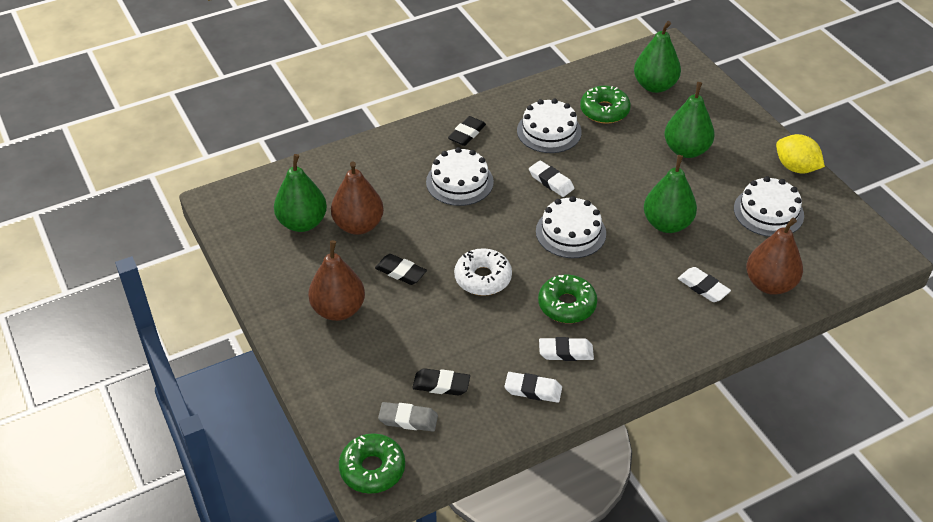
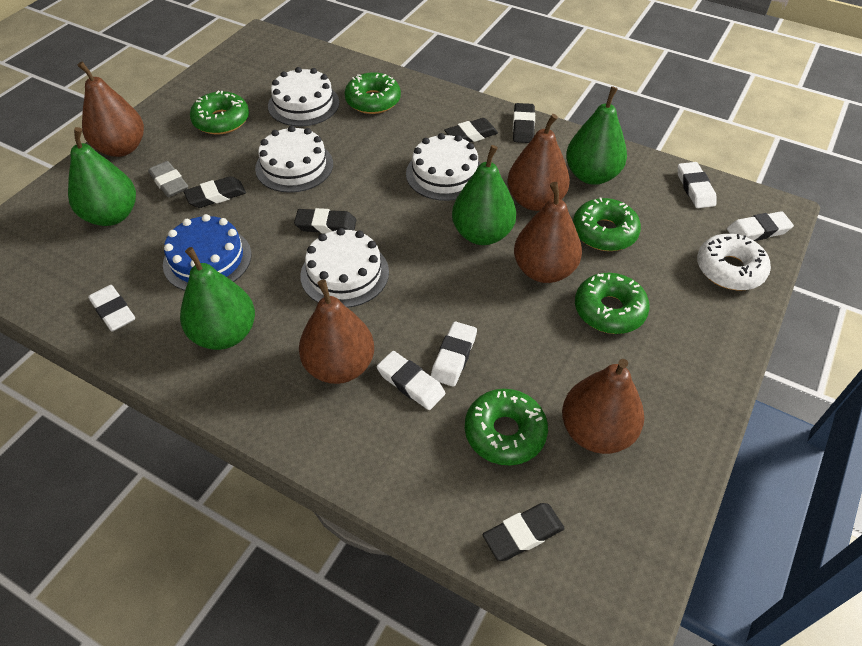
black eraser: [375,254,427,285] [412,368,470,396] [448,116,486,146] = 3 -> [184,176,246,208] [294,208,356,234] [444,118,498,142] [483,503,565,561] [513,103,535,143] = 5
blue cake: none = 0 -> [163,214,252,291] = 1
brown pear: [308,240,365,321] [331,161,384,235] [746,218,803,295] = 3 -> [77,61,144,157] [299,280,374,384] [507,114,570,211] [514,182,582,283] [562,359,644,454] = 5
green donut: [339,433,405,494] [538,275,597,323] [580,86,631,124] = 3 -> [190,91,249,135] [345,72,401,114] [465,389,548,465] [573,198,641,251] [575,273,650,334] = 5
white eraser: [504,372,562,403] [529,160,574,197] [539,337,594,361] [678,267,731,302] = 4 -> [88,285,135,332] [377,351,445,410] [431,321,477,387] [678,162,716,208] [727,211,794,241] = 5
yellow lemon: [776,134,825,173] = 1 -> none = 0

